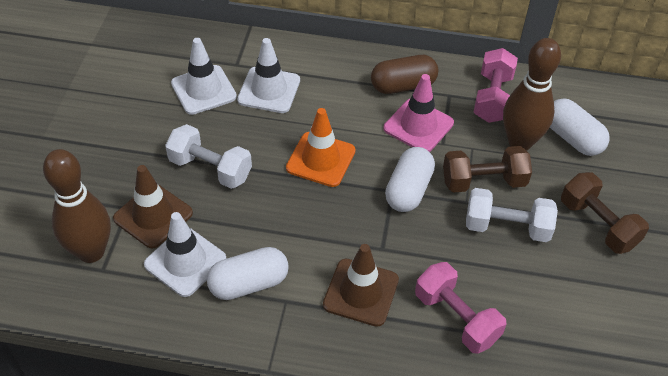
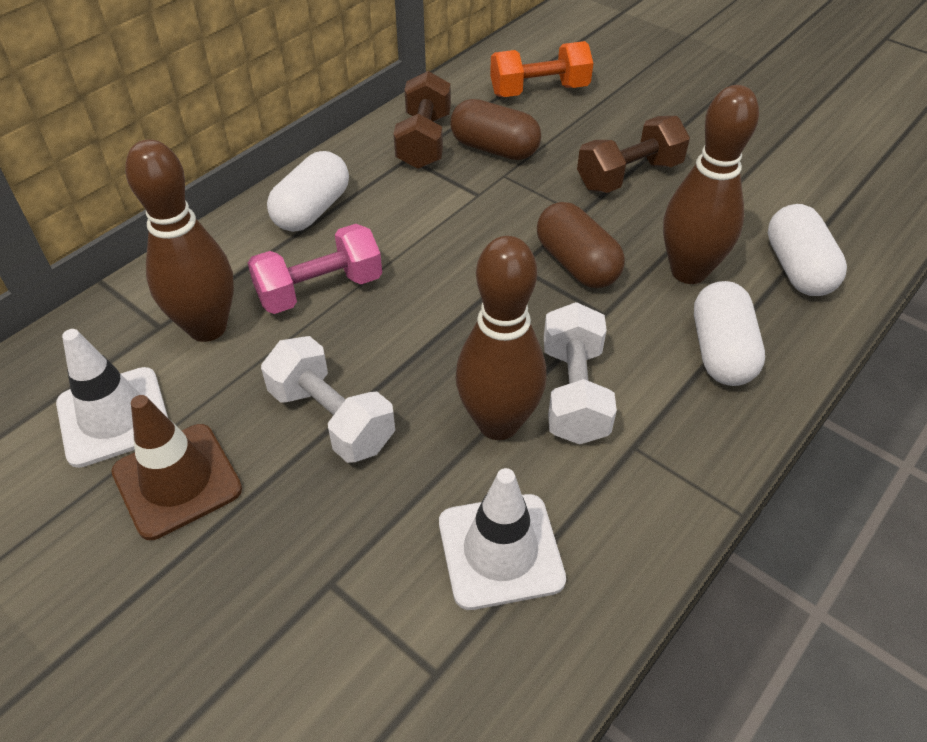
brown bowling pin: [43,149,111,263] [503,38,561,151] = 2 -> [125,139,234,342] [456,236,546,440] [663,85,759,284] = 3
brown capsule: [371,55,438,94] = 1 -> [450,99,541,160] [537,202,625,288] = 2
brown traffic cone: [113,165,193,248] [323,244,399,327] = 2 -> [111,395,242,540] = 1
orange dumbbell: none = 0 -> [490,41,593,97] = 1
orange traffic cone: [286,108,356,187] = 1 -> none = 0
pink dumbbell: [415,262,506,354] [473,48,518,123] = 2 -> [248,224,382,314] = 1
pink traffic cone: [383,74,454,152] = 1 -> none = 0
white traffic cone: [144,212,226,297] [171,38,237,115] [237,38,300,113] = 3 -> [56,329,168,468] [439,468,566,610] = 2

